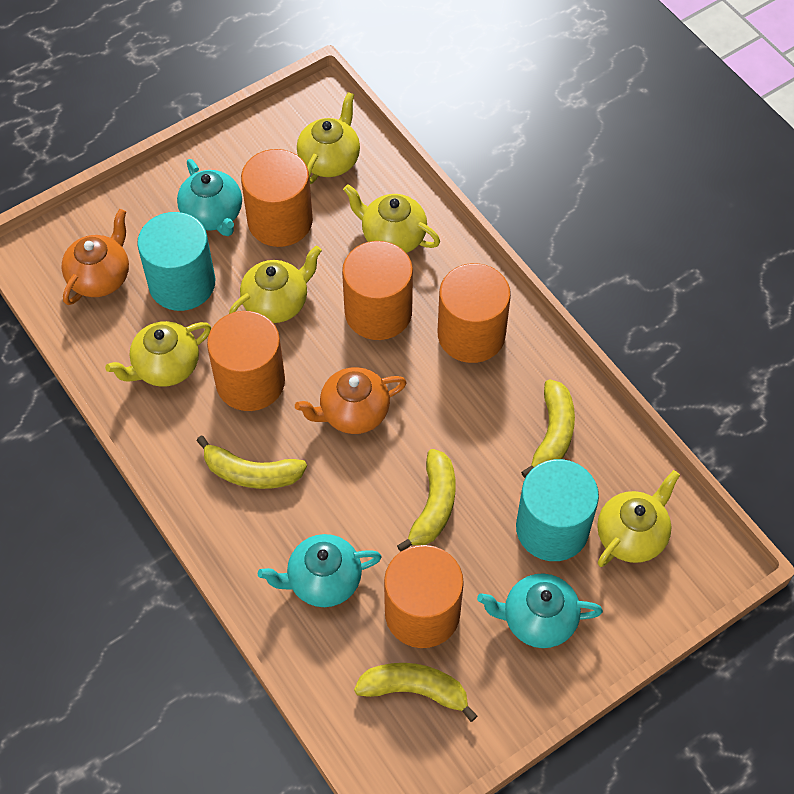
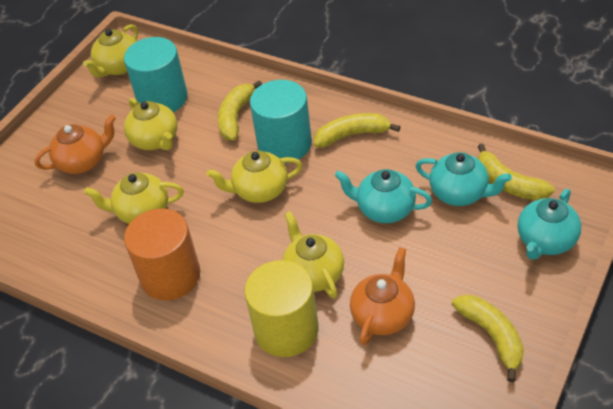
orange cylinder: [207,311,285,411] [241,149,313,247] [342,241,413,340] [384,545,464,648] [438,263,511,363] = 5 -> [124,209,200,300] = 1
yellow cylinder: none = 0 -> [244,260,319,357] = 1

